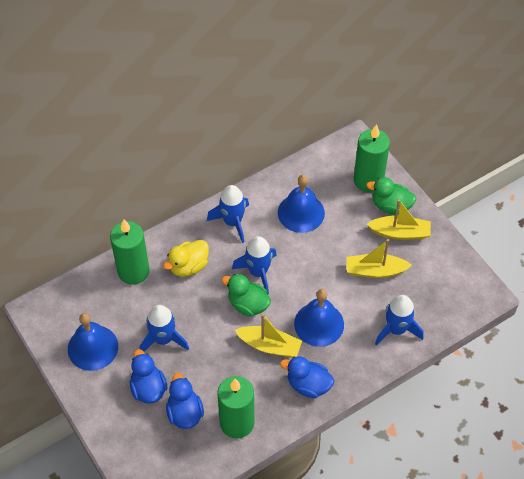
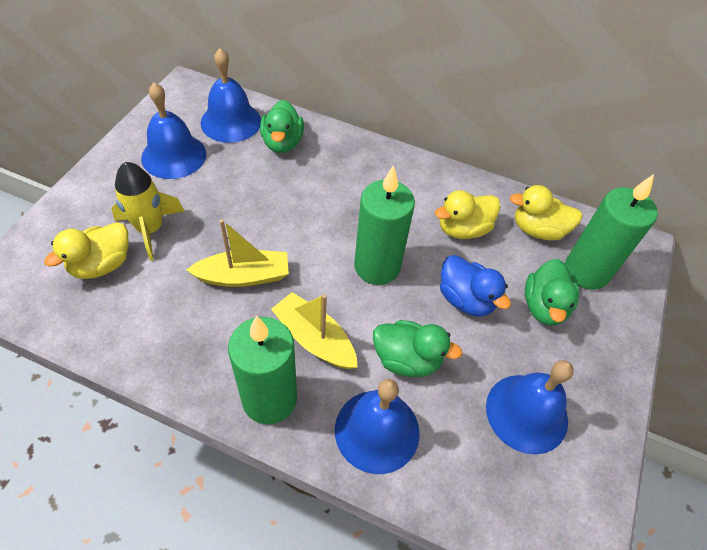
blue bell: [68,313,118,371] [278,175,325,233] [294,289,344,347] = 3 -> [141,82,206,179] [200,48,261,143] [335,379,420,474] [486,360,574,455] = 4
blue duck: [130,349,167,404] [166,373,204,429] [280,356,334,398] = 3 -> [440,255,511,316] = 1
blue rocket: [140,305,189,352] [207,185,249,243] [232,236,277,295] [375,295,424,346] = 4 -> none = 0
green duck: [221,274,271,317] [366,177,416,215] = 2 -> [260,100,304,153] [373,320,462,377] [525,259,579,326] = 3
yellow boat: [235,314,302,357] [346,239,412,278] [367,199,431,240] = 3 -> [187,219,289,287] [271,292,358,369] = 2
yellow duck: [163,240,209,277] = 1 -> [44,222,128,279] [435,190,501,239] [510,185,583,241] = 3
yellow rocket: none = 0 -> [111,162,185,261] = 1

